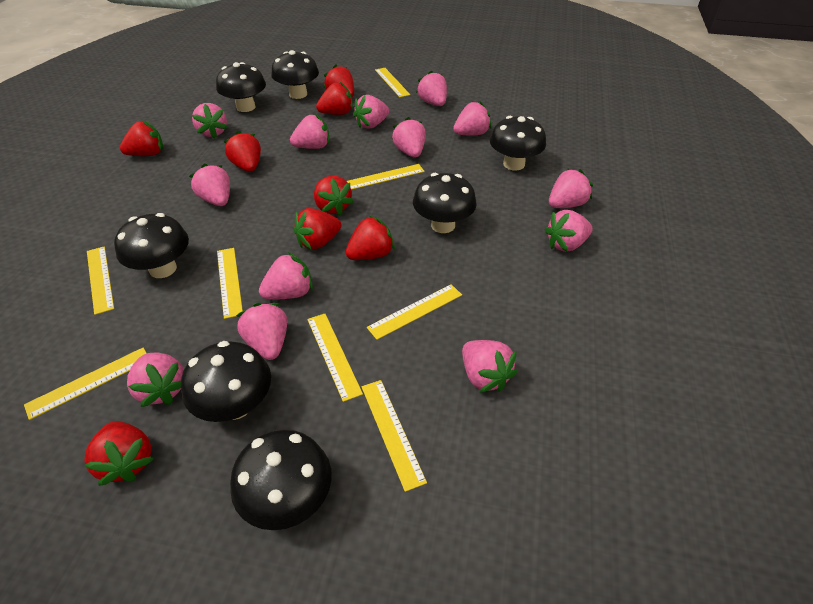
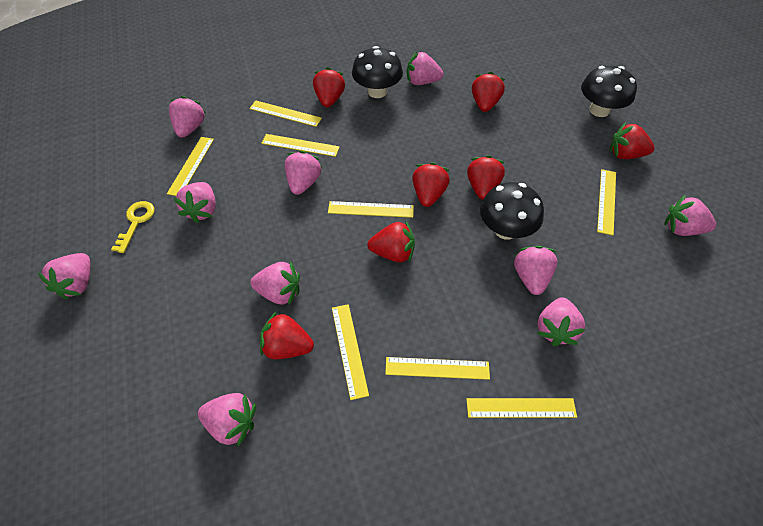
black mushroom: [114,213,189,278] [181,341,271,422] [216,62,266,112] [230,429,332,530] [271,50,319,99] [413,173,477,233] [490,116,546,171] = 7 -> [352,46,403,98] [480,182,544,240] [581,65,637,117] = 3
pink strawberry: [127,352,184,407] [189,163,230,206] [192,103,227,139] [236,303,287,360] [259,252,313,300] [290,114,329,149] [353,95,389,129] [392,117,426,158] [416,70,447,106] [453,101,491,136] [462,340,517,393] [544,210,593,252] [549,168,593,208] = 13 -> [37,253,91,299] [169,96,206,138] [174,182,216,223] [198,393,256,446] [250,261,300,305] [285,151,322,195] [407,51,443,85] [514,246,558,295] [537,297,586,346] [665,195,716,236] = 10
red strawberry: [84,421,154,486] [120,121,163,156] [223,131,261,172] [294,208,342,250] [314,176,354,216] [316,82,353,115] [323,65,354,97] [345,216,395,260] = 8 -> [260,311,314,359] [313,67,345,107] [367,220,415,263] [412,162,450,207] [467,155,505,200] [472,72,505,112] [610,122,655,159] = 7
yellow key: none = 0 -> [111,201,154,253] = 1

